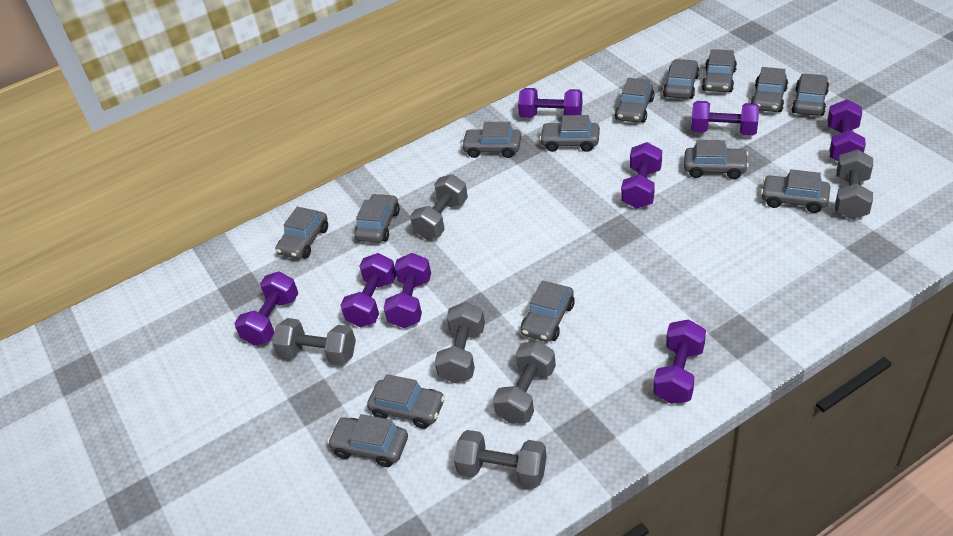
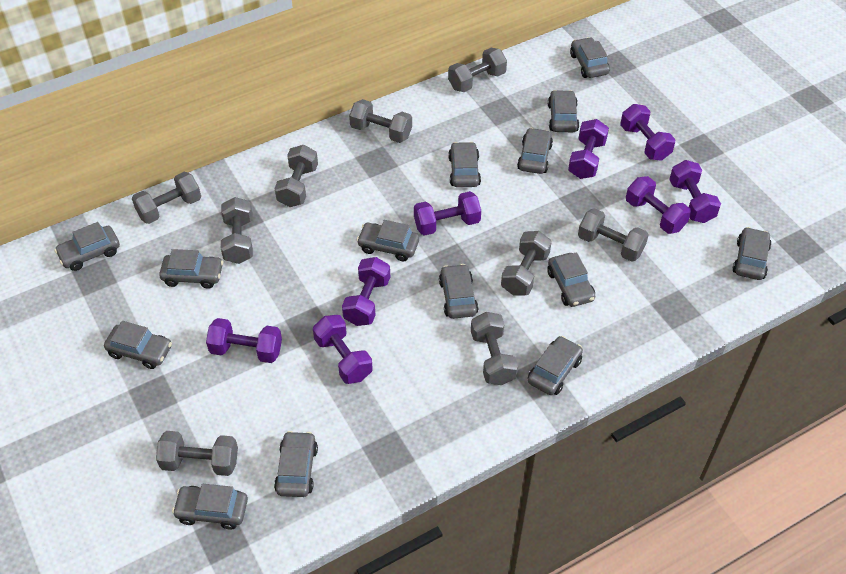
grey dumbbell: [272,318,356,365] [410,174,468,239] [435,302,485,383] [454,430,547,488] [493,341,556,424] [835,149,873,219] = 6 -> [132,172,201,224] [156,431,238,476] [221,197,253,264] [275,145,318,207] [349,99,412,143] [448,48,507,92] [471,312,518,385] [501,231,552,296] [578,208,649,262] = 9

